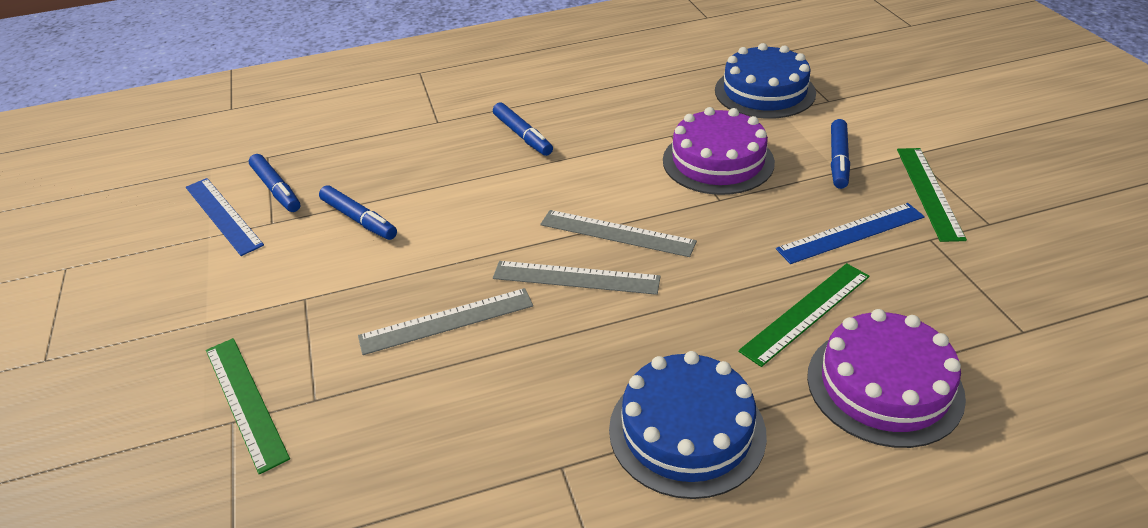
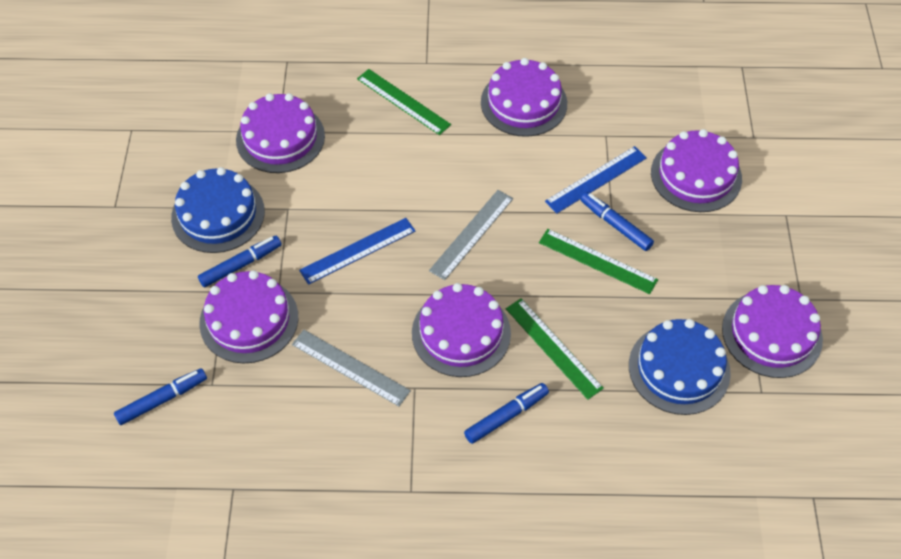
grey ruler: [358,288,533,355] [493,261,661,295] [540,210,697,257] = 3 -> [292,330,411,406] [429,190,513,280] = 2
purple cake: [663,107,775,195] [807,309,966,448] = 2 -> [199,270,298,363] [236,93,325,173] [412,283,511,377] [481,58,567,137] [651,129,742,212] [722,285,823,378] = 6

